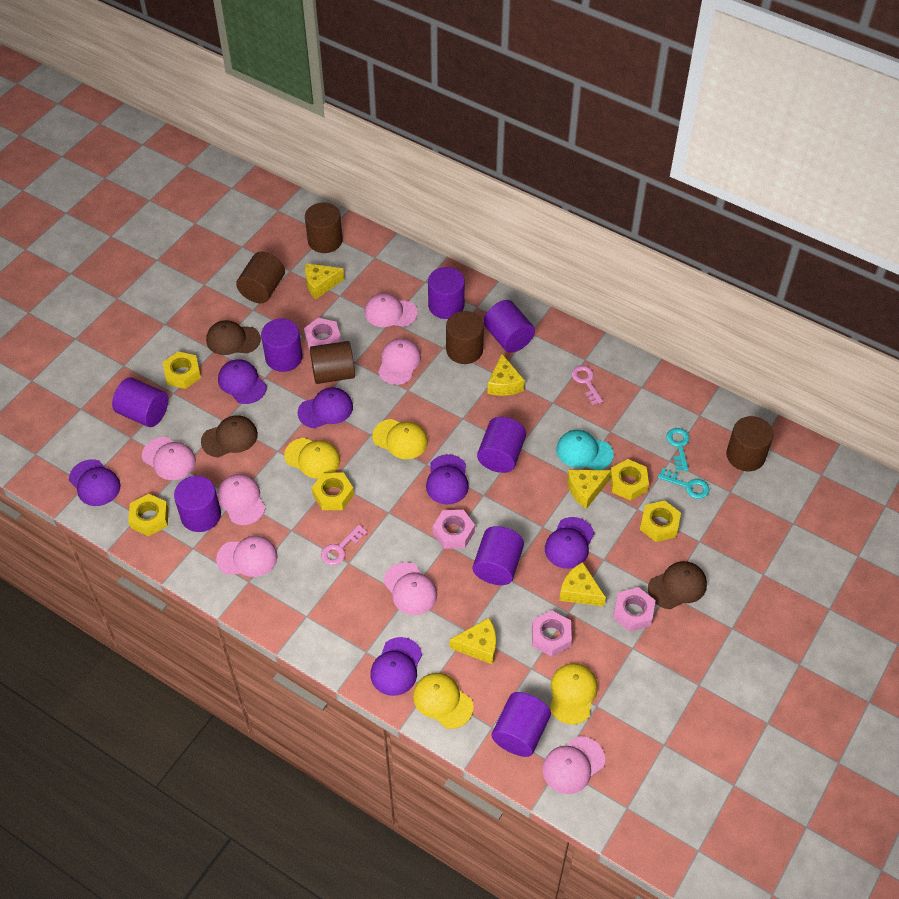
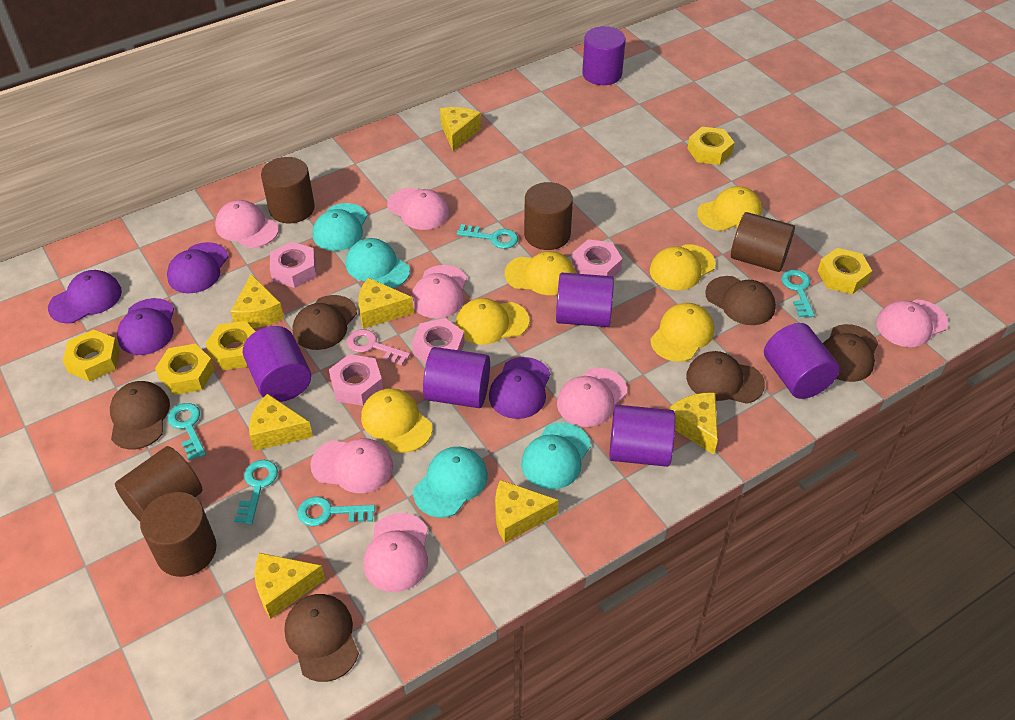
brown cap: [201,415,258,457] [206,320,261,355] [648,561,707,609] = 3 -> [110,381,170,449] [284,594,359,682] [292,295,357,350] [686,351,765,404] [705,276,776,325] [823,324,878,382] = 6
pink key: [321,525,368,565] [572,365,603,405] = 2 -> [347,329,410,365] = 1
purple cap: [69,459,121,506] [218,359,267,404] [298,387,353,428] [370,637,422,696] [426,454,469,505] [545,517,594,569] = 6 -> [48,270,122,324] [117,298,174,355] [167,242,228,293] [489,357,550,419] = 4
purple cylinder: [112,377,168,427] [174,476,221,532] [261,319,303,372] [428,267,465,319] [473,526,524,585] [477,417,526,473] [483,300,535,353] [492,692,551,757] = 8 -> [243,326,311,402] [423,347,490,408] [556,273,614,327] [582,26,626,85] [609,405,675,467] [764,323,840,399] = 6
turquoise cap: [556,430,614,470] = 1 -> [313,203,367,251] [346,238,410,288] [413,447,488,518] [521,423,591,490] = 4
turquoise key: [658,468,710,499] [666,428,689,471] = 2 -> [168,403,206,460] [234,460,278,525] [298,497,375,526] [457,224,518,249] [781,270,815,317] = 5
yellow cap: [284,438,340,479] [372,419,428,459] [413,673,473,729] [550,663,598,725] = 4 -> [361,388,433,453] [456,298,529,345] [505,251,575,295] [650,244,716,290] [650,303,714,362] [697,186,762,231] = 6
yellow cheese: [305,263,344,299] [450,618,496,664] [487,354,525,396] [559,562,606,606] [567,470,611,509] = 5 -> [231,274,284,328] [249,393,313,451] [255,553,325,619] [358,278,414,329] [440,107,481,151] [495,480,559,543] [668,393,718,455] = 7

